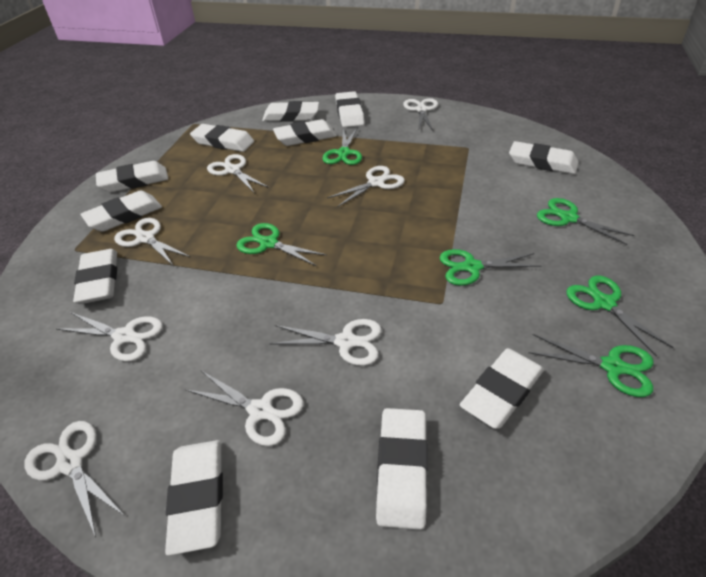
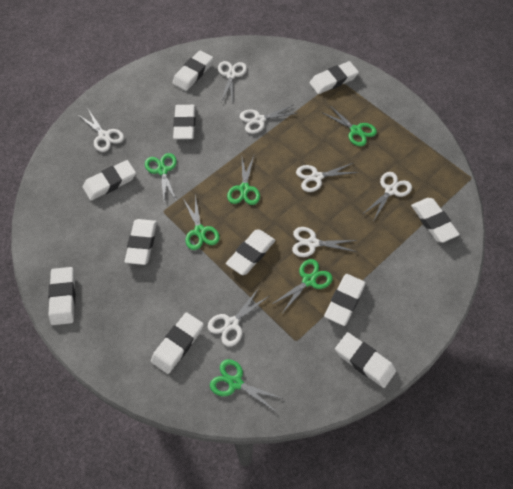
white scissors: [24,421,125,537] [57,312,163,362] [114,218,190,266] [186,371,304,446] [207,154,269,193] [270,319,381,366] [327,166,405,207] [403,98,438,131] = 8 -> [78,109,124,152] [208,288,269,347] [218,61,247,102] [240,105,297,134] [292,227,357,257] [296,163,358,192] [363,172,412,222] = 7

